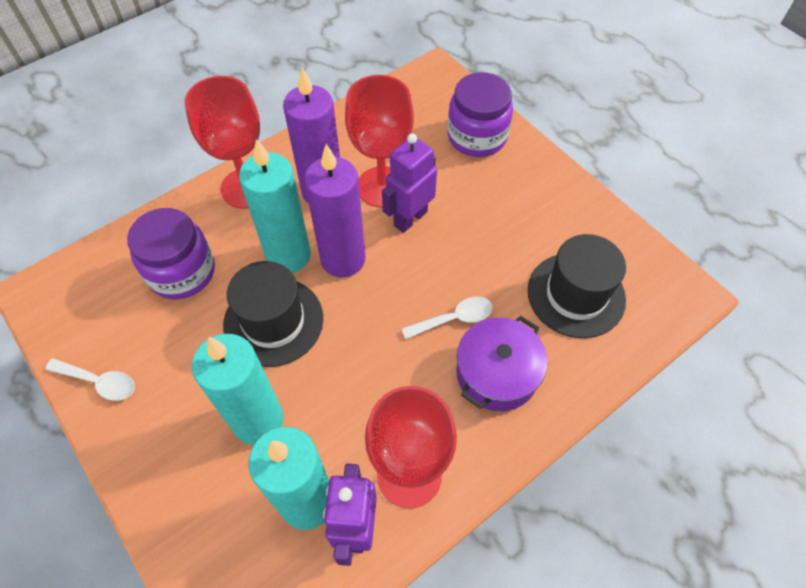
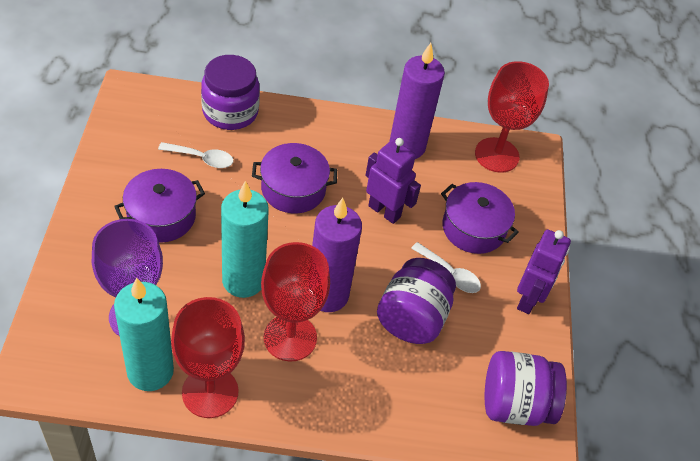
black hat: [223,261,323,367] [528,234,626,338] = 2 -> none = 0
purple goblet: none = 0 -> [92,219,163,336] = 1
purple jar: [127,208,215,299] [447,72,513,157] = 2 -> [201,55,260,130] [377,258,456,344] [485,351,567,426] = 3
purple pot: [456,316,548,411] = 1 -> [114,169,205,243] [252,143,337,213] [441,182,519,254] = 3
turquoise candle: [192,334,284,445] [239,139,311,273] [248,427,329,530] = 3 -> [114,278,174,391] [221,181,269,298] = 2

